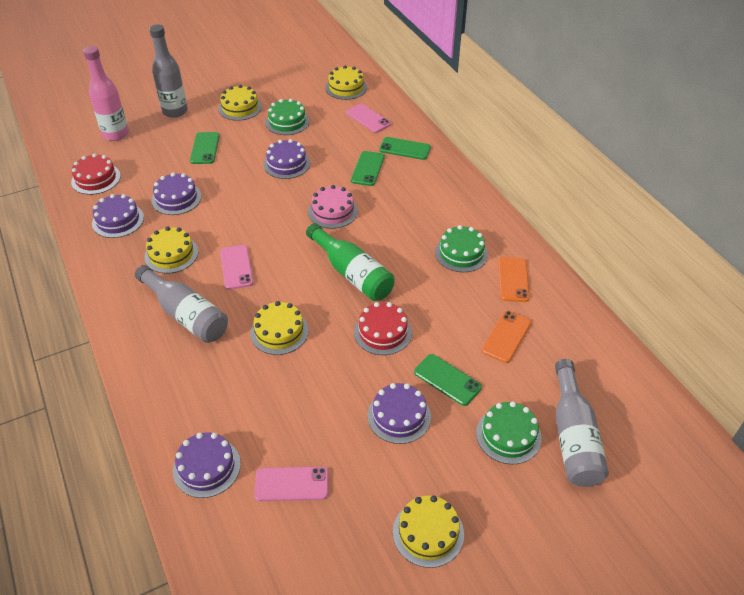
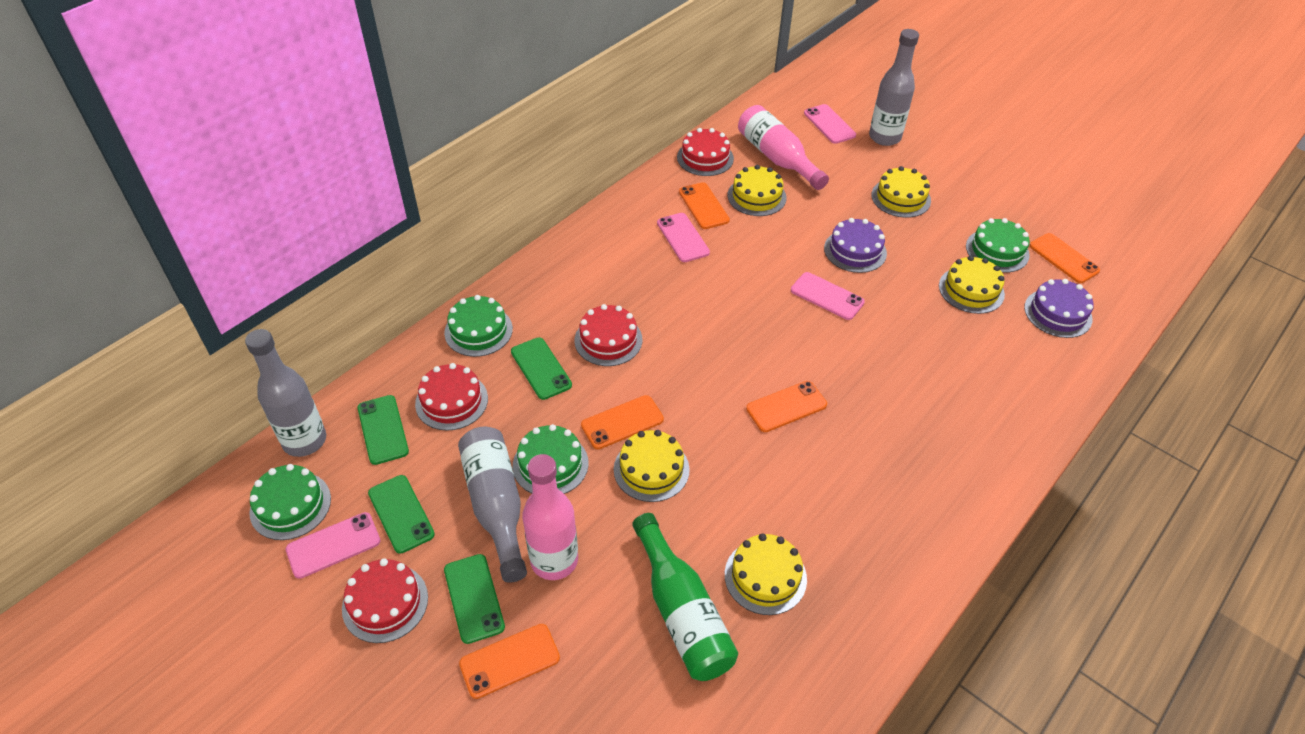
green cake: [265,99,309,135] [435,225,488,272] [476,401,541,464] = 3 -> [249,464,331,540] [444,295,513,357] [513,424,589,494] [966,218,1030,273] = 4
orange phone: [482,311,531,363] [498,257,530,302] = 2 -> [459,624,560,699] [581,395,664,449] [679,182,730,229] [746,381,827,432] [1030,233,1100,283] = 5
pink bottle: [83,46,129,141] = 1 -> [522,454,578,580] [738,105,829,190] = 2
pink cake: [308,185,358,229] = 1 -> none = 0
pink phone: [220,245,253,290] [254,467,329,501] [346,104,391,133] = 3 -> [285,512,380,579] [657,213,710,262] [791,272,865,320] [804,104,856,144] = 4
purple cake: [92,194,144,238] [152,173,201,215] [173,432,241,498] [263,139,310,179] [367,383,431,444] = 5 -> [824,218,887,273] [1024,279,1094,338] = 2
red cake: [71,153,121,195] [354,302,412,355] = 2 -> [342,558,428,643] [415,363,488,431] [574,304,642,366] [677,128,734,176] = 4

